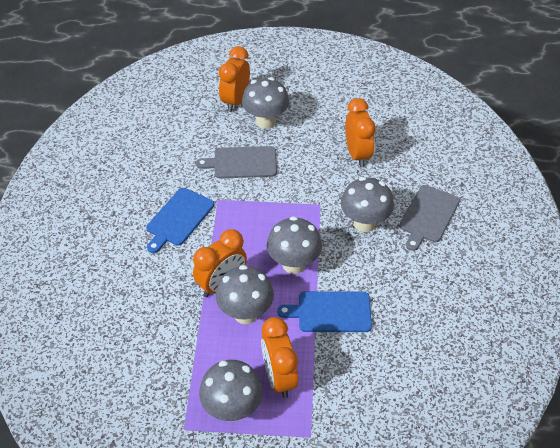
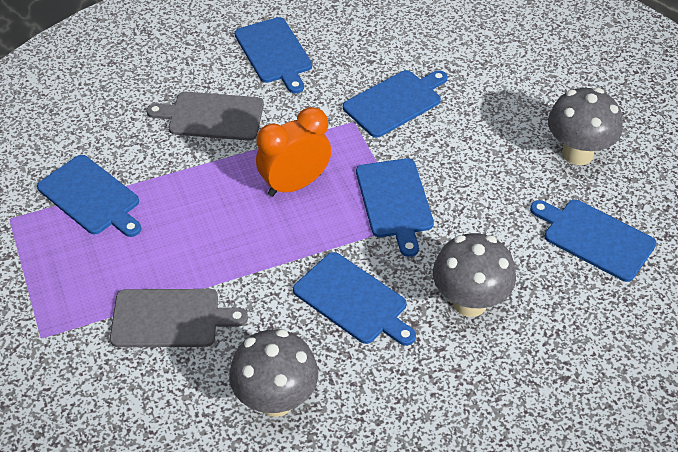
blue cutting board: [146,188,214,253] [277,291,372,332] = 2 -> [37,155,141,237] [234,17,312,94] [293,252,416,346] [343,70,447,138] [356,158,434,257] [530,200,657,282] = 6
grey mushroom: [199,360,263,422] [216,265,274,324] [242,77,289,129] [267,216,322,274] [341,177,394,232] = 5 -> [229,329,318,417] [433,233,516,317] [548,88,623,165] = 3
orange clock: [193,229,247,297] [219,46,250,112] [261,317,298,398] [345,98,376,168] = 4 -> [256,107,331,197] = 1

